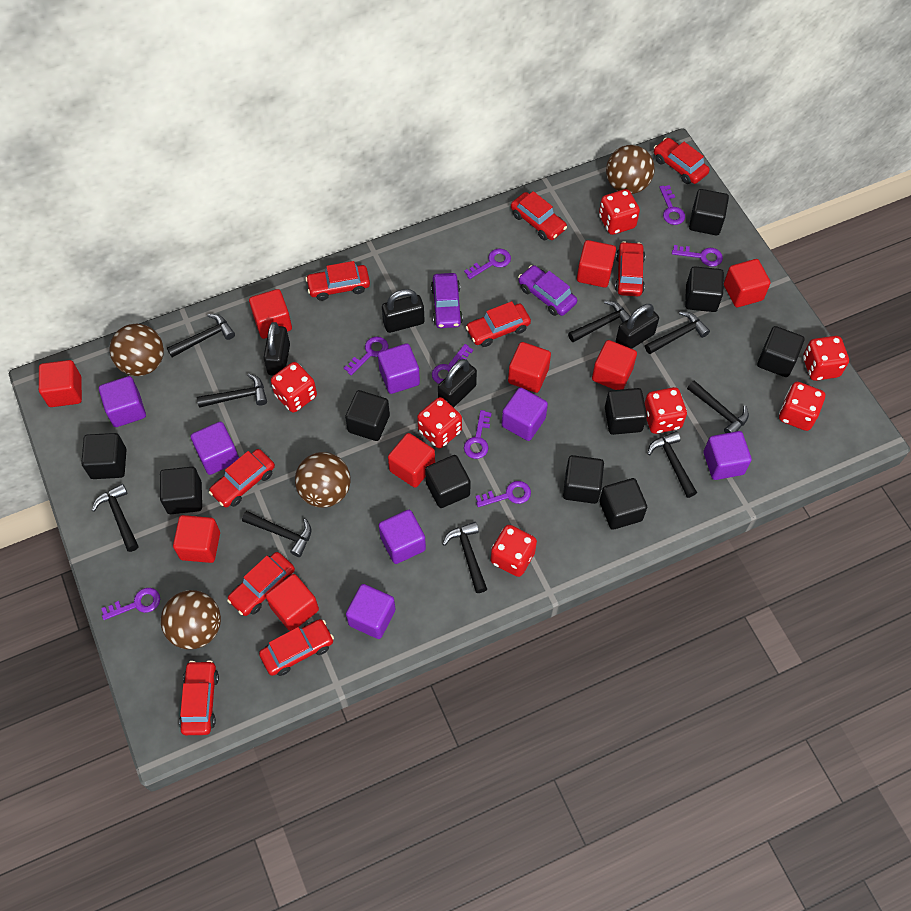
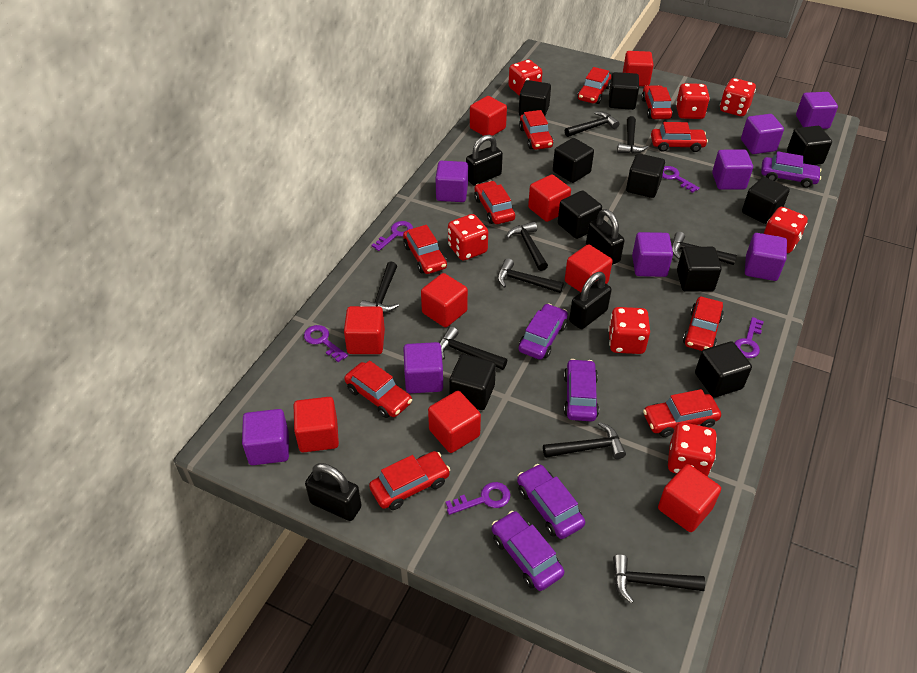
brown ball: [109,324,164,376] [161,590,221,649] [295,452,351,508] [606,145,655,194] = 4 -> none = 0
purple car: [431,273,463,328] [518,265,577,316] = 2 -> [492,511,565,591] [517,464,585,539] [519,303,568,360] [564,359,599,421] [761,151,821,188] = 5
purple cube: [99,376,146,427] [191,422,239,475] [346,584,395,639] [378,343,420,394] [379,510,426,564] [502,387,548,441] [704,431,752,480] = 7 -> [242,409,289,465] [403,342,443,393] [435,161,468,202] [632,232,673,277] [712,149,753,190] [741,114,784,154] [745,233,787,281] [796,92,838,129] = 8
purple key: [101,588,160,620] [344,337,388,375] [432,344,473,384] [464,249,511,279] [464,410,492,459] [475,481,531,507] [659,185,685,225] [672,245,723,267] = 8 -> [304,325,348,362] [371,221,413,251] [445,482,510,515] [662,166,700,193] [735,317,764,358] = 5
red car: [179,660,219,735] [209,449,275,507] [227,552,295,616] [259,619,334,676] [306,261,370,301] [466,301,531,347] [511,191,567,240] [615,241,645,296] [654,138,710,184] = 9 -> [344,360,412,418] [369,451,450,510] [403,225,447,274] [474,181,515,224] [519,110,553,150] [577,67,611,104] [641,85,673,119] [643,389,721,437] [651,122,708,152] [683,296,724,351] = 10

